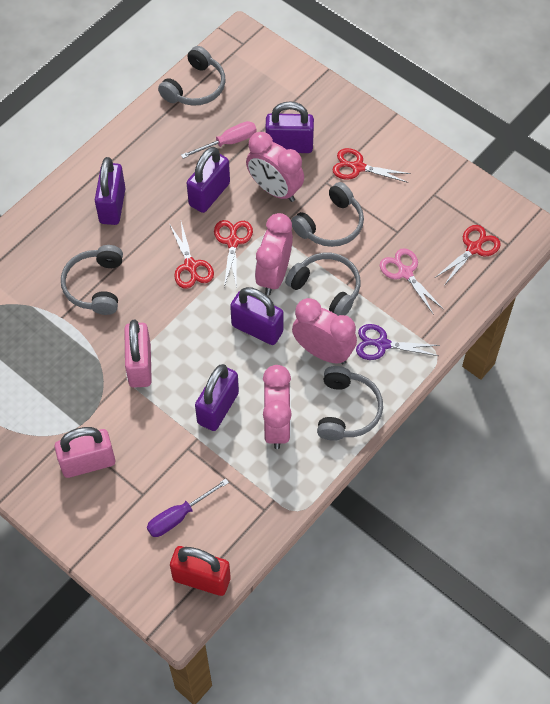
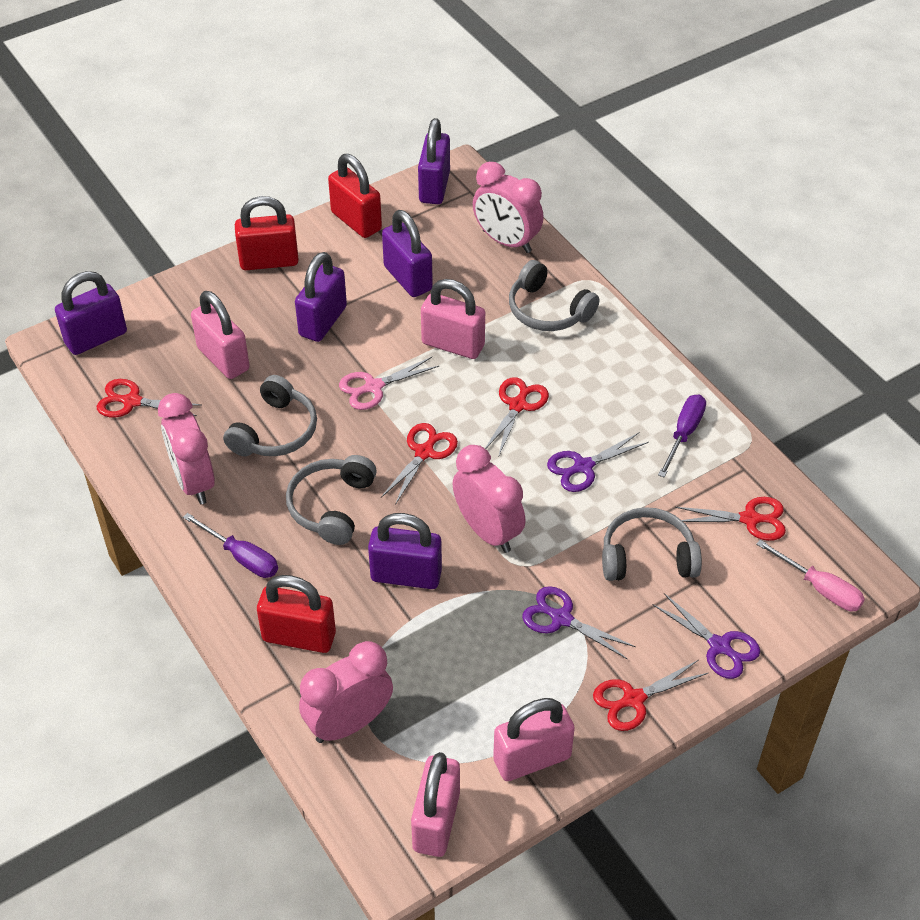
grey headphones: [61,245,123,315] [158,46,226,106] [285,253,361,316] [291,182,364,247] [317,366,383,441] = 5 -> [223,375,317,456] [286,455,377,545] [509,260,599,331] [602,507,702,581] = 4
pink padlock: [54,427,115,478] [124,320,152,388] = 2 -> [191,291,250,379] [411,752,460,857] [421,279,485,359] [493,698,575,781] = 4
purple scissors: [356,324,440,360] = 1 -> [522,586,636,659] [547,433,649,492] [652,593,760,679] = 3
purple screwdriver: [147,479,229,537] = 1 -> [183,513,278,578] [658,394,706,477] = 2
red padlock: [170,546,231,596] = 1 -> [235,196,299,270] [257,575,336,653] [328,154,382,238] = 3
red scissors: [170,222,214,289] [214,220,253,288] [332,148,411,183] [435,225,501,284] = 4 -> [97,379,202,418] [381,423,458,505] [485,377,549,457] [593,660,708,731] [675,497,786,541] = 5

